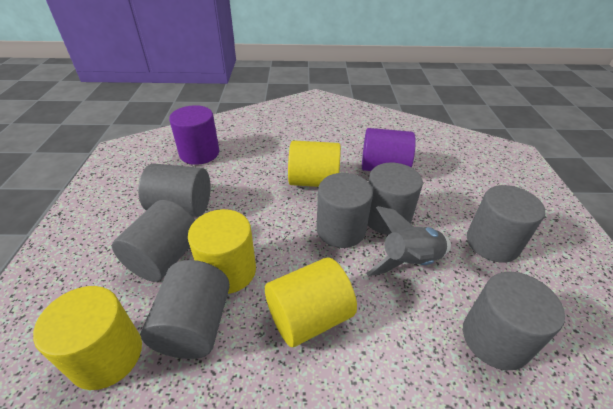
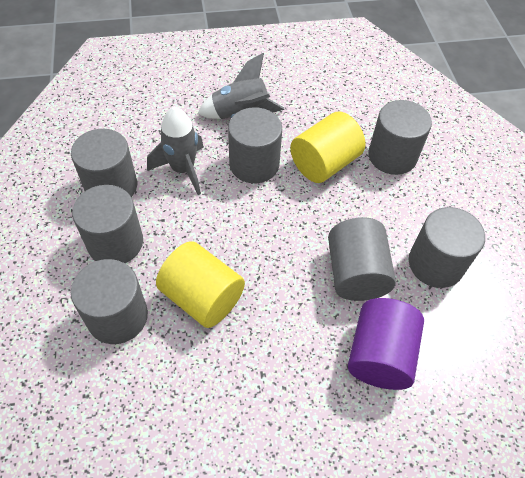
grey rocket: [366,206,451,276] = 1 -> [147,107,204,195] [198,53,285,119] = 2
purple cylinder: [169,105,219,165] [362,128,416,171] = 2 -> [348,298,424,390] = 1
yellow cylinder: [33,286,142,390] [188,209,256,294] [265,258,357,347] [288,140,341,187] = 4 -> [156,241,245,328] [290,112,365,183] = 2

